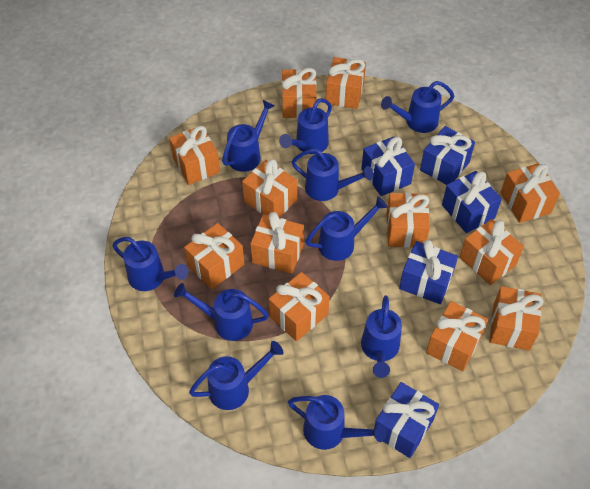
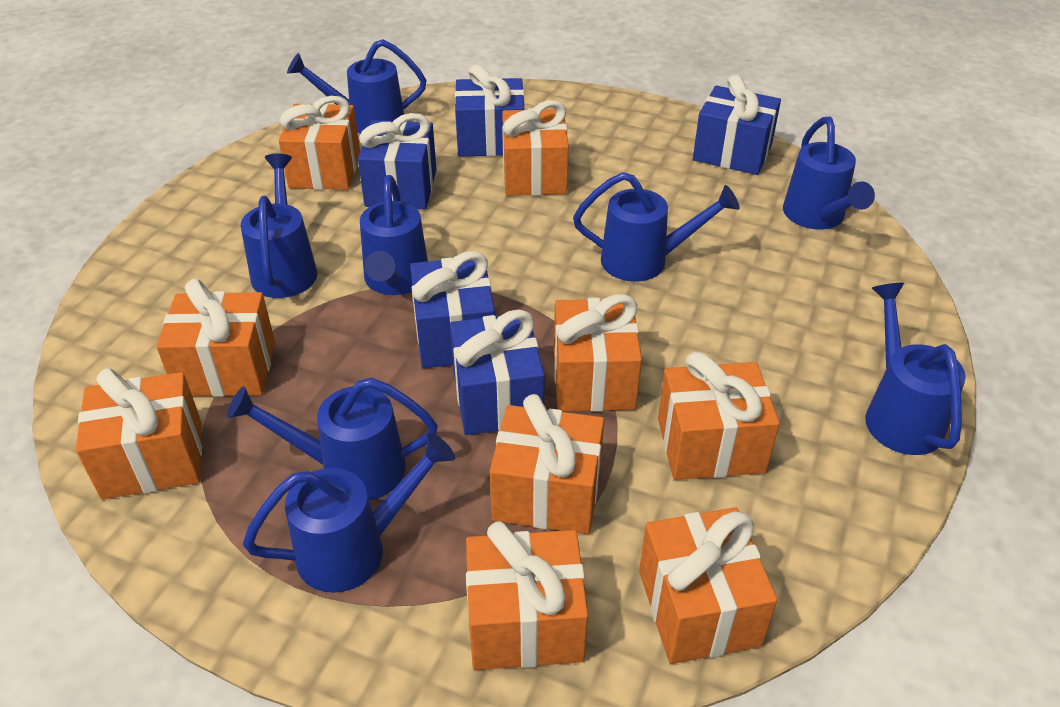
blue watering can: [112,237,188,291] [174,283,269,341] [189,341,284,410] [222,100,275,172] [279,98,332,154] [288,395,386,450] [292,148,374,201] [306,196,388,261] [361,295,402,378] [381,81,454,133] = 10 -> [227,378,438,501] [241,154,317,298] [243,433,455,593] [287,39,426,134] [360,175,428,295] [573,172,739,282] [783,117,875,229] [865,283,966,455] = 8
orange gift: [169,126,220,185] [184,223,244,289] [242,159,297,217] [250,212,304,274] [269,272,330,341] [282,68,317,118] [326,57,366,109] [386,193,430,248] [426,301,488,372] [460,219,524,285] [490,286,544,350] [500,163,560,223] = 12 -> [76,368,202,500] [156,279,275,397] [279,96,360,190] [466,521,588,670] [490,394,604,534] [502,100,569,196] [554,294,642,412] [639,507,778,664] [658,352,780,480] = 9

